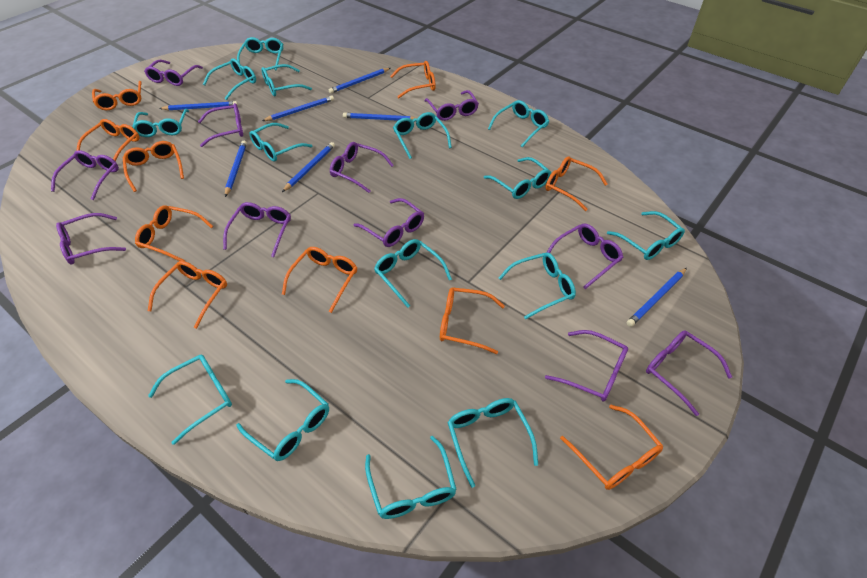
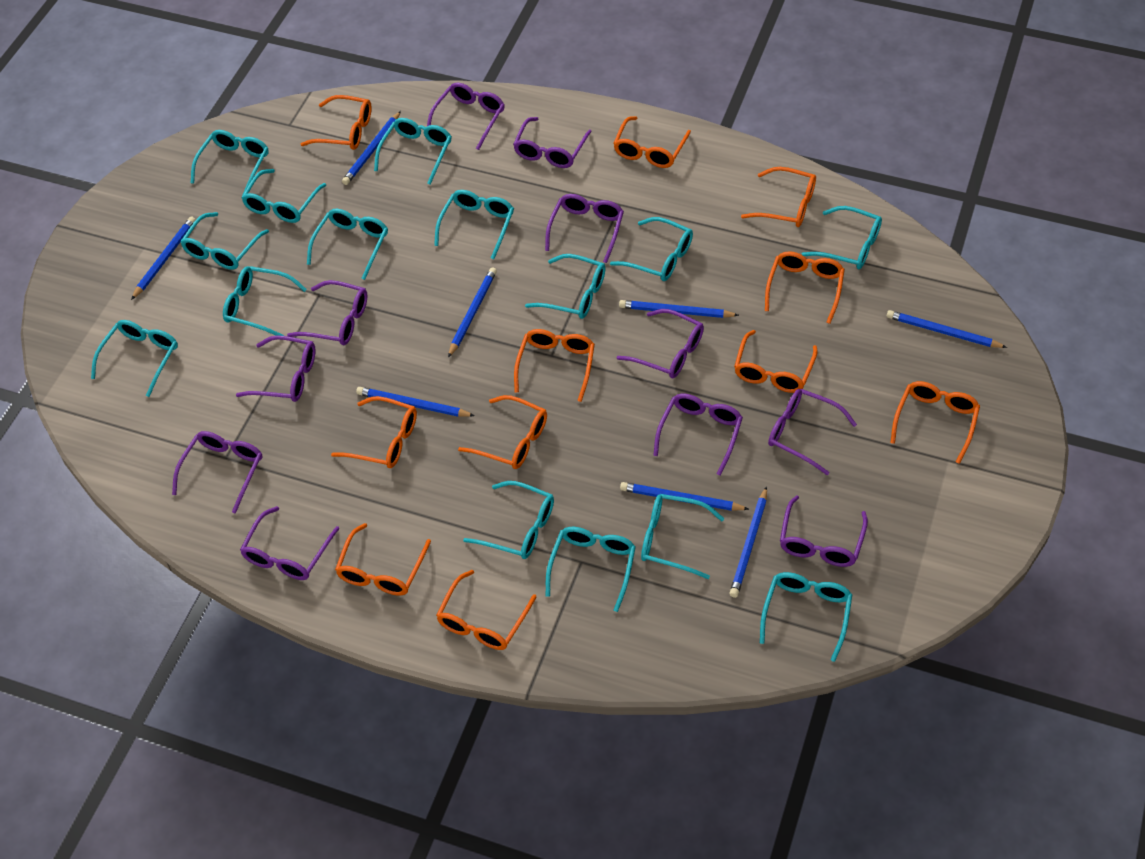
blue pencil: [159,101,238,111] [225,141,247,197] [262,95,334,121] [282,142,335,192] [329,68,390,94] [343,113,416,121] [627,268,687,327] = 7 -> [131,217,196,300] [342,111,401,185] [356,387,475,417] [448,267,497,358] [619,300,739,318] [620,482,749,511] [729,486,767,598] [887,310,1007,348] = 8
orange glasses: [76,119,140,162] [92,81,142,110] [123,141,184,192] [135,205,213,261] [148,261,227,329] [282,247,357,313] [390,61,436,98] [440,288,505,354] [545,156,607,211] [560,405,663,490] = 10 -> [301,95,372,150] [331,396,417,468] [335,523,431,596] [436,570,536,650] [458,395,547,469] [514,329,595,402] [613,116,691,168] [734,330,818,393] [741,167,816,227] [765,251,845,324] [890,381,980,464] = 11

